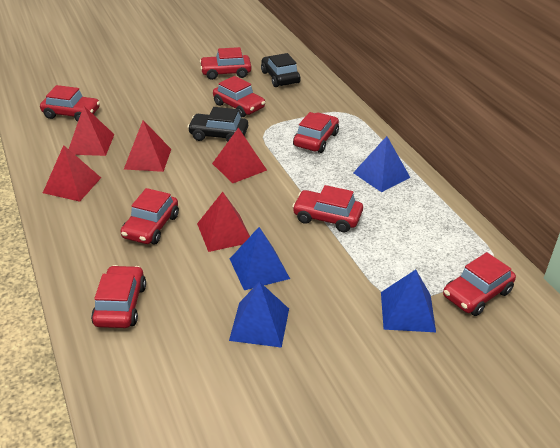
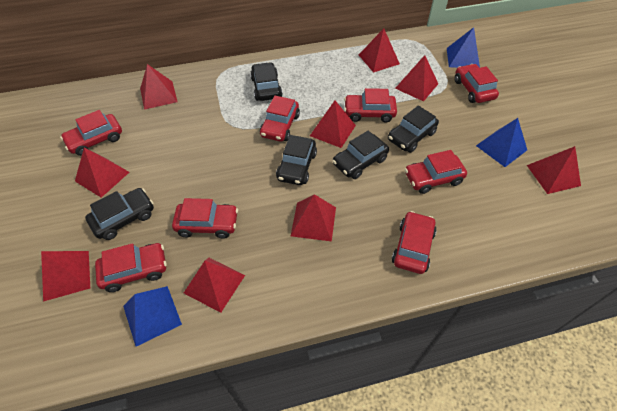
black car: [188,107,248,142] [261,53,301,87] = 2 -> [85,188,154,240] [250,62,283,101] [276,135,317,185] [333,131,389,179] [388,106,439,153] = 5
blue pyramid: [229,282,289,348] [230,227,290,290] [353,136,410,192] [381,269,436,332] = 4 -> [123,286,182,347] [447,27,480,68] [476,118,527,167] = 3
red pyramid: [43,145,101,202] [69,106,114,156] [124,120,171,172] [197,192,250,252] [212,128,267,183] = 5 -> [41,251,90,302] [75,148,129,198] [140,64,178,110] [184,258,245,313] [291,194,336,241] [310,101,356,148] [359,28,400,73] [395,55,438,101] [527,146,581,194] = 9

